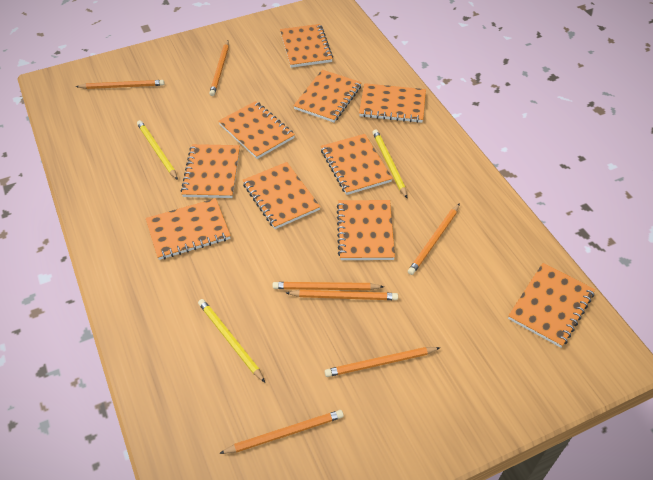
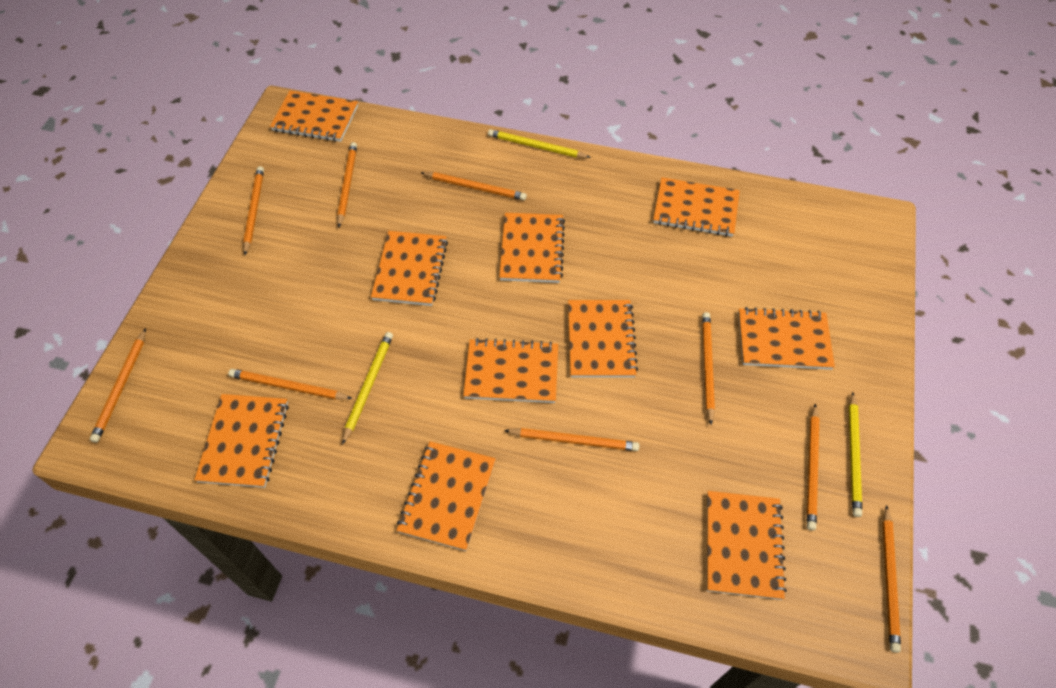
orange pencil: [75,80,165,89] [209,41,229,96] [219,410,344,454] [273,282,384,290] [286,290,398,300] [325,347,440,377] [408,203,460,275] = 7 -> [90,328,146,443] [228,369,353,399] [243,166,264,255] [337,142,357,227] [420,172,527,200] [504,428,639,451] [702,312,715,425] [807,404,819,530] [882,505,901,653] = 9

